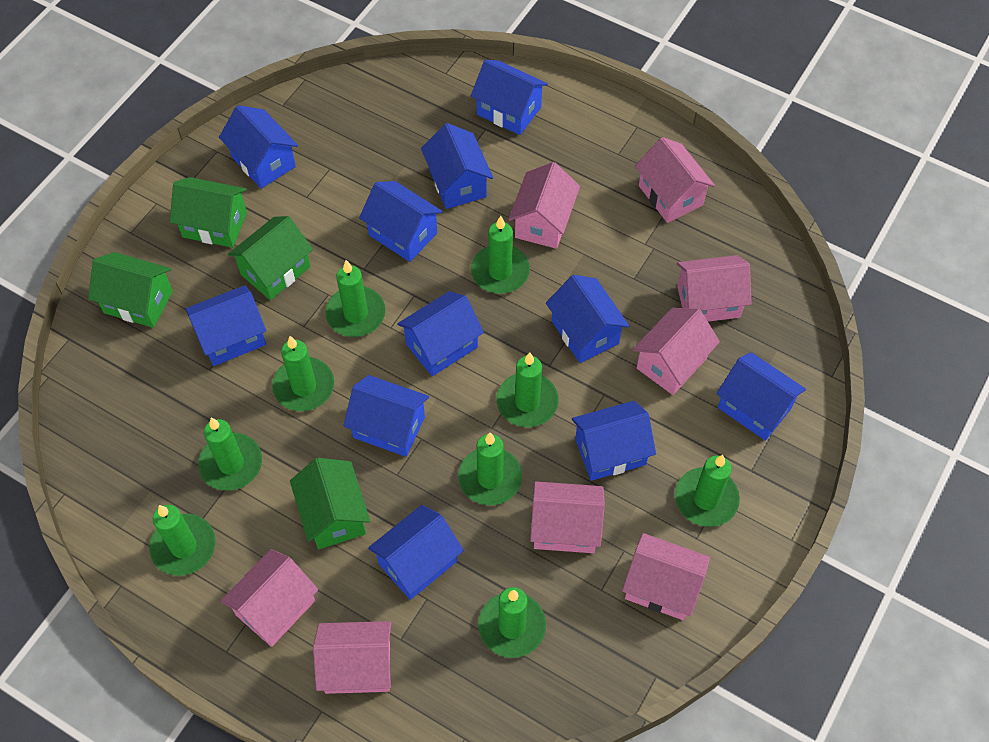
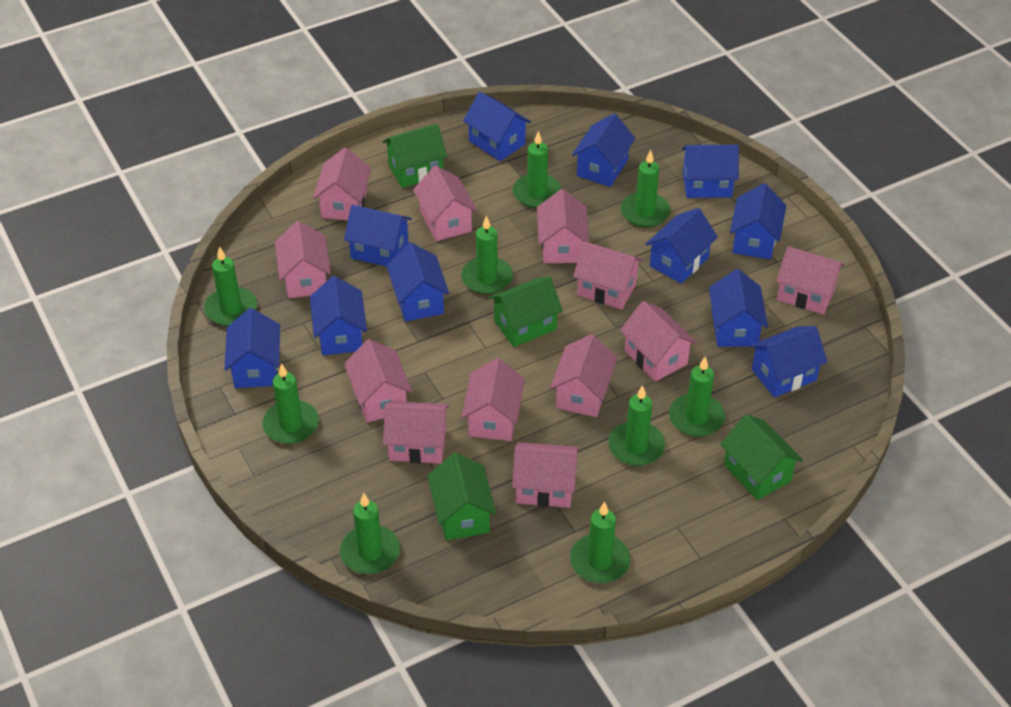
pink house: [221,549,318,647] [313,621,391,694] [508,162,580,249] [530,481,605,553] [622,533,710,620] [633,308,720,395] [635,137,715,223] [677,255,752,322] = 8 -> [275,221,331,298] [313,148,371,220] [344,339,412,423] [383,401,449,464] [413,166,477,241] [462,358,525,441] [512,442,578,508] [537,189,589,263] [550,334,617,417] [573,242,643,310] [620,301,697,382] [776,246,844,315] = 12

